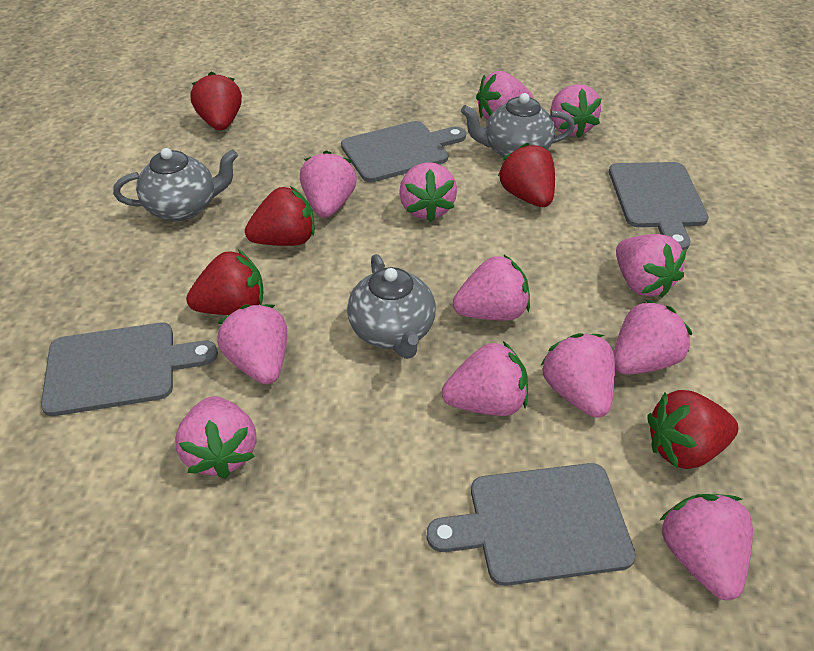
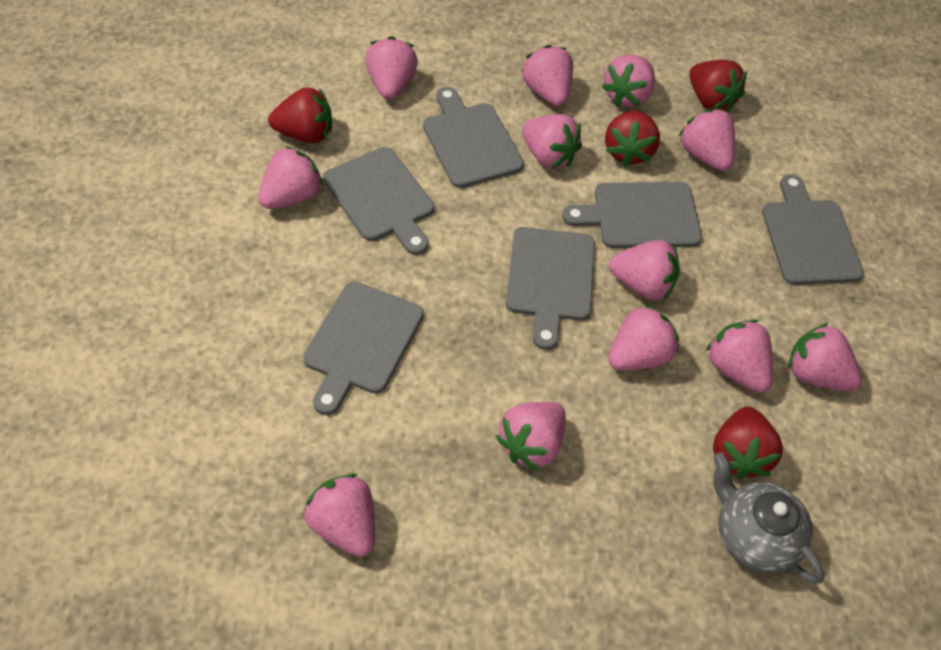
grey cutting board: [41,322,218,416] [341,121,466,182] [427,463,636,586] [609,162,709,250] = 4 -> [303,282,424,415] [323,147,434,255] [423,87,524,188] [506,227,595,350] [562,182,702,248] [762,174,864,285] = 6
grey teapot: [113,148,238,221] [347,254,436,359] [461,93,575,158] = 3 -> [713,452,824,584] = 1
red strawberry: [186,250,263,315] [190,72,242,130] [245,186,315,246] [498,143,555,207] [647,390,738,469] = 5 -> [268,88,332,143] [605,110,660,167] [689,60,747,112] [713,407,783,479] = 4

